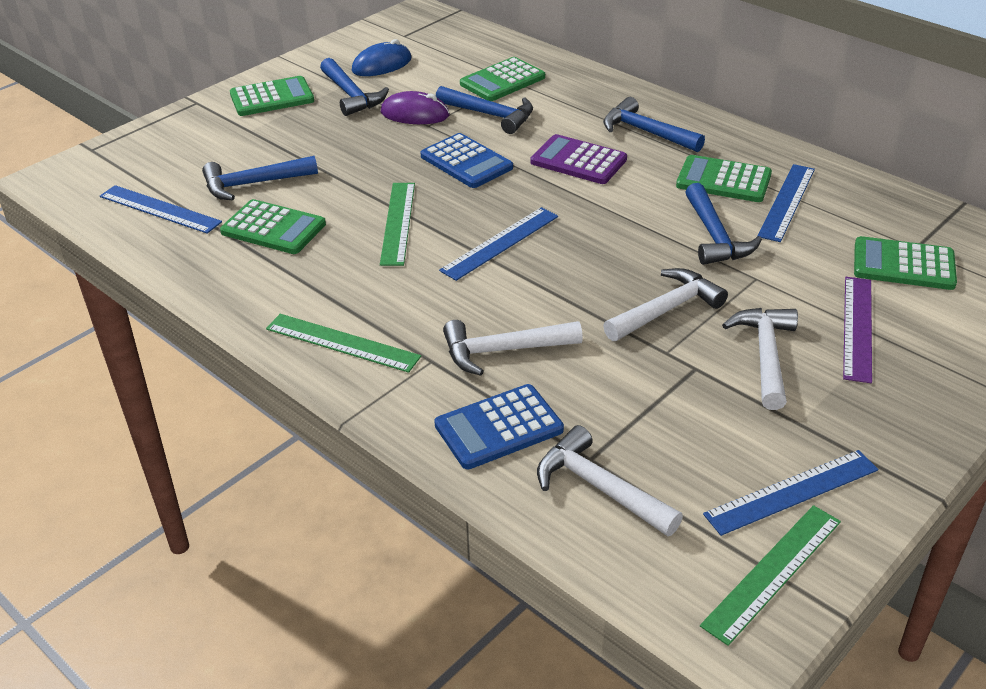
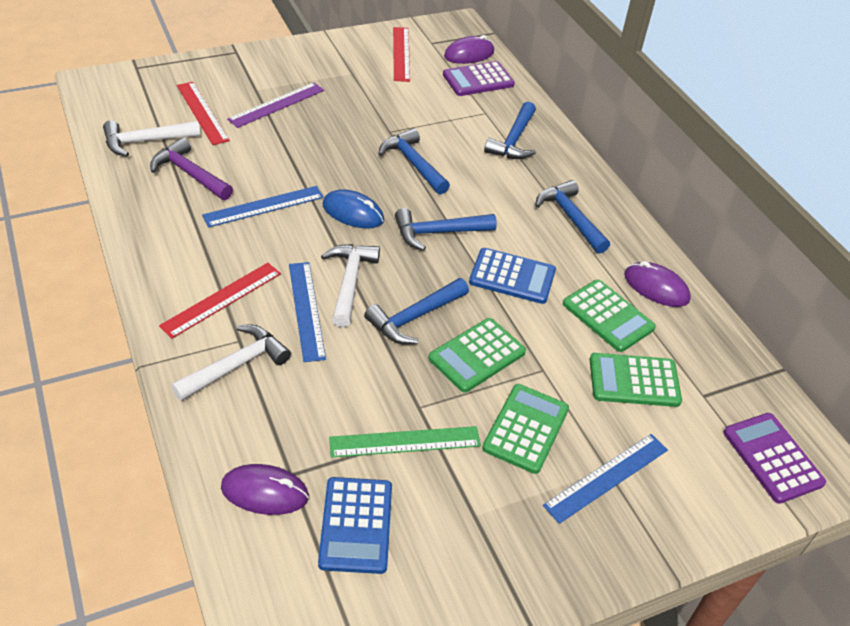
blue ruler: [100,185,222,234] [439,207,558,281] [703,450,878,536] [757,164,815,242] = 4 -> [202,186,324,227] [289,262,326,362] [543,434,668,524] = 3
green calculator: [220,199,326,254] [230,76,314,116] [460,57,545,101] [676,155,772,202] [854,236,957,290] = 5 -> [428,318,526,393] [482,384,569,474] [563,280,656,352] [590,353,682,407] = 4
green ruler: [266,314,421,373] [380,183,415,266] [700,505,841,646] = 3 -> [329,426,481,458] = 1
purple calculator: [531,134,627,184] = 1 -> [443,61,515,96] [723,413,826,504] = 2
purple hammer: none = 0 -> [150,137,233,200] = 1
purple mouse: [381,91,450,124] = 1 -> [221,464,309,515] [444,35,494,64] [624,261,691,307] = 3
red ruler: none = 0 -> [159,263,281,339] [177,82,230,145] [393,27,410,82] = 3
white hammer: [443,320,583,376] [537,425,683,536] [603,268,728,341] [722,308,798,410] = 4 -> [103,120,201,157] [171,325,291,401] [321,244,380,327] = 3

